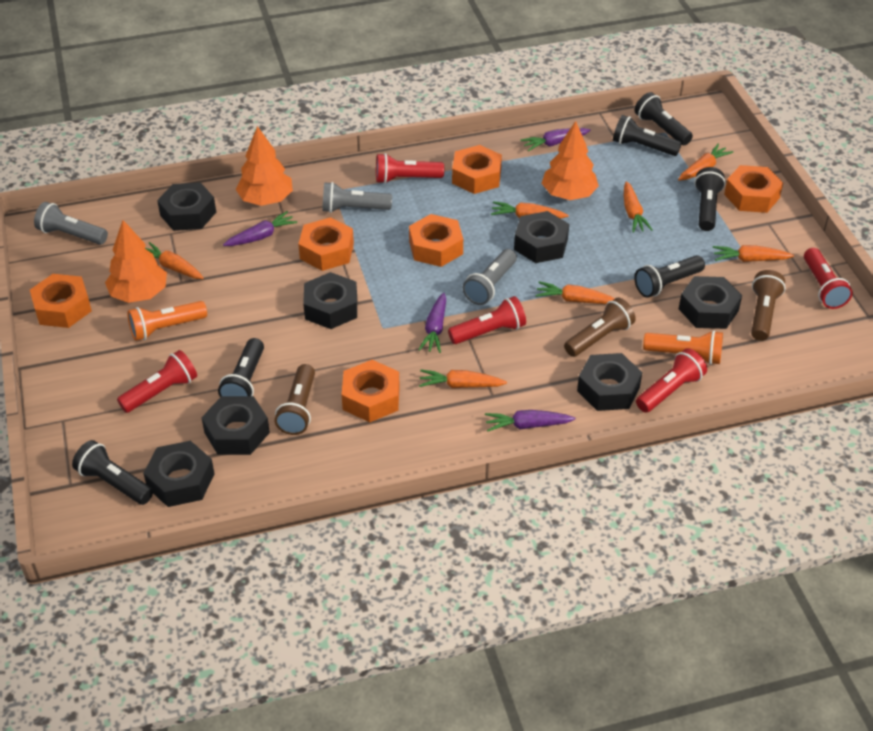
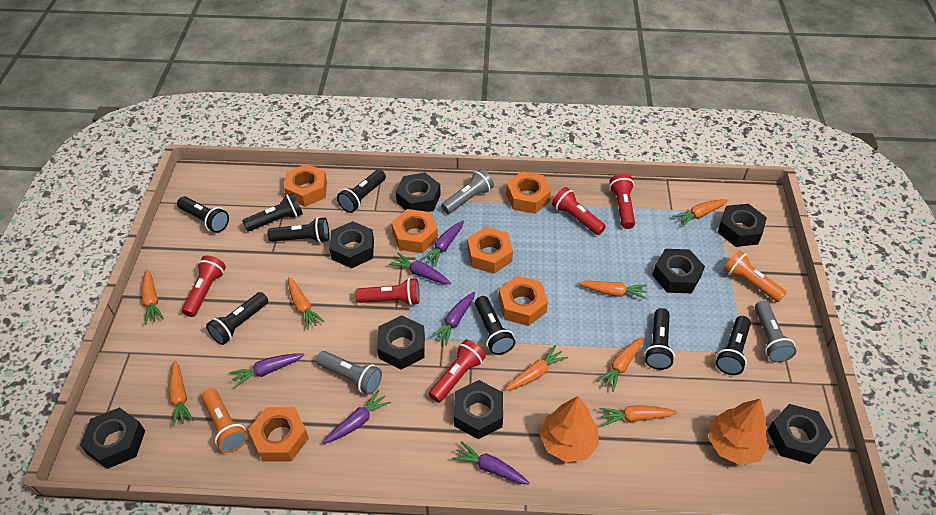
black flashlight: [72,440,153,505] [218,338,264,397] [613,115,682,156] [634,92,693,145] [634,255,705,298] [694,167,725,231] = 6 -> [177,197,229,233] [206,292,268,345] [242,193,303,232] [267,217,329,243] [337,170,386,213] [475,296,515,355] [644,308,675,370] [716,316,751,375] = 8
black nut: [143,441,215,507] [157,182,216,231] [201,396,270,455] [303,272,357,329] [514,211,569,263] [577,353,642,411] [679,276,742,329] = 7 -> [80,407,145,469] [329,221,374,268] [377,315,425,370] [396,173,441,212] [454,380,503,439] [652,249,705,293] [717,204,767,247] [767,404,832,464] = 8
brown flashlight: [275,364,315,435] [564,298,636,357] [751,270,786,341] = 3 -> none = 0
orange carrot: [145,242,204,279] [419,370,507,388] [491,201,569,219] [536,281,615,304] [624,181,653,233] [678,144,733,181] [713,245,794,262] = 7 -> [142,269,164,324] [169,361,193,427] [288,277,324,330] [505,345,568,391] [578,281,647,300] [597,337,644,392] [599,405,677,426] [672,199,728,227] = 8
orange tree: [105,220,167,303] [235,126,293,206] [541,121,599,200] = 3 -> [540,396,599,462] [708,399,769,465] = 2
purple carrot: [223,211,297,246] [418,293,446,353] [485,410,575,432] [521,128,591,151] = 4 -> [230,353,304,388] [323,390,391,444] [389,253,451,284] [421,221,464,267] [430,292,475,346] [452,441,530,485] = 6

